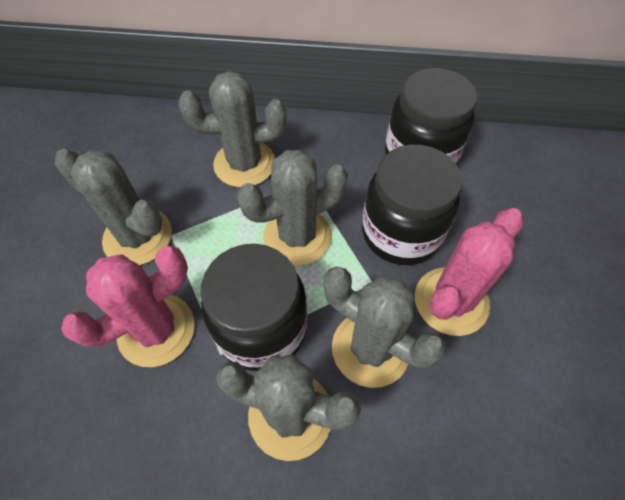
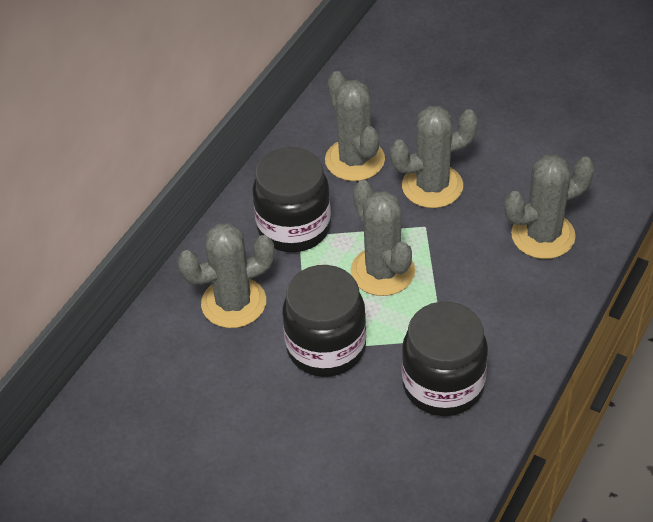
pink cactus: [61,246,195,367] [415,208,524,336] = 2 -> none = 0

